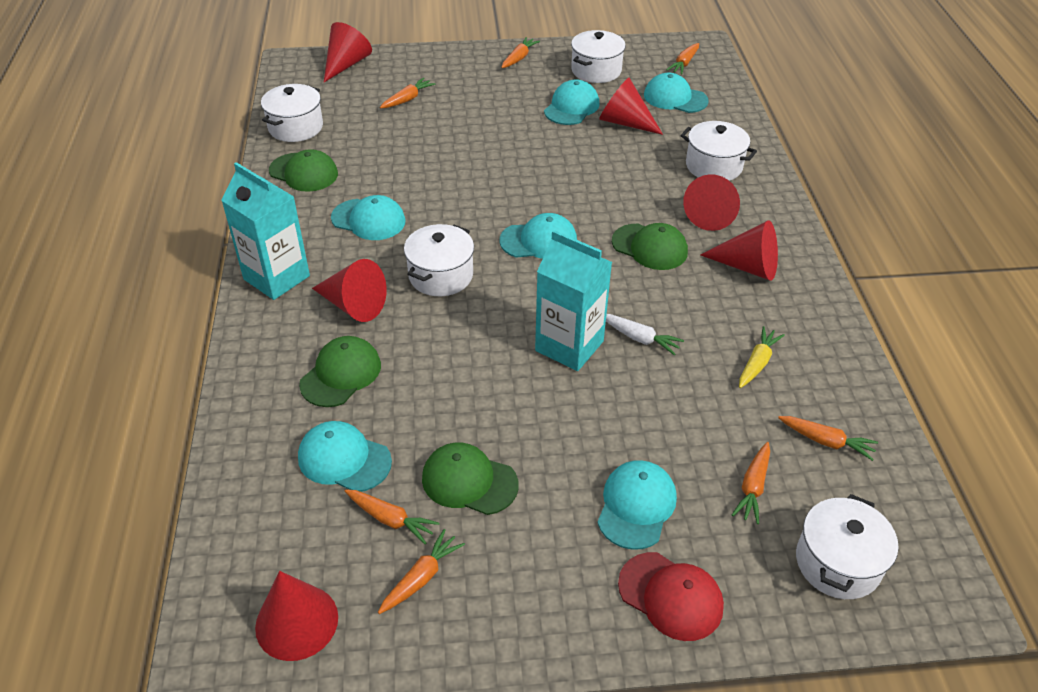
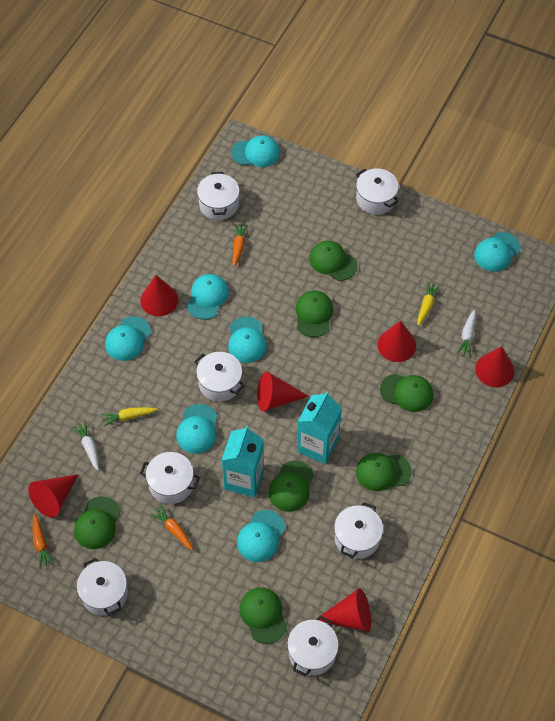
green cap: [269,149,338,192] [299,336,381,407] [422,443,519,515] [612,223,688,270] = 4 -> [74,496,120,549] [239,588,287,644] [269,461,314,512] [295,290,333,337] [309,241,358,281] [356,453,412,491] [380,374,433,412] = 7
orange carrot: [345,490,439,544] [378,529,465,614] [380,77,435,108] [501,37,540,68] [666,43,699,75] [732,442,770,524] [778,416,878,461] = 7 -> [32,514,54,569] [150,505,193,550] [232,223,248,267] = 3
red cap: [618,552,724,641] = 1 -> none = 0
turquoise cap: [298,421,392,492] [331,195,405,240] [499,213,577,259] [544,79,600,125] [597,460,677,550] [644,73,709,113] = 6 -> [105,316,151,361] [176,404,217,454] [187,274,229,319] [228,317,267,363] [231,135,280,167] [237,510,285,562] [474,232,521,272] = 7
white carrot: [606,314,684,355] = 1 -> [72,421,99,471] [457,310,476,356] = 2
white pot: [261,84,323,142] [404,224,474,296] [571,30,626,83] [680,121,757,181] [796,494,899,599] = 5 -> [77,558,128,616] [140,452,200,504] [194,352,245,402] [197,172,240,220] [287,616,339,677] [334,502,383,559] [356,168,399,215] = 7
yellow carrot: [739,326,785,388] = 1 -> [101,407,158,426] [417,281,441,326] = 2

